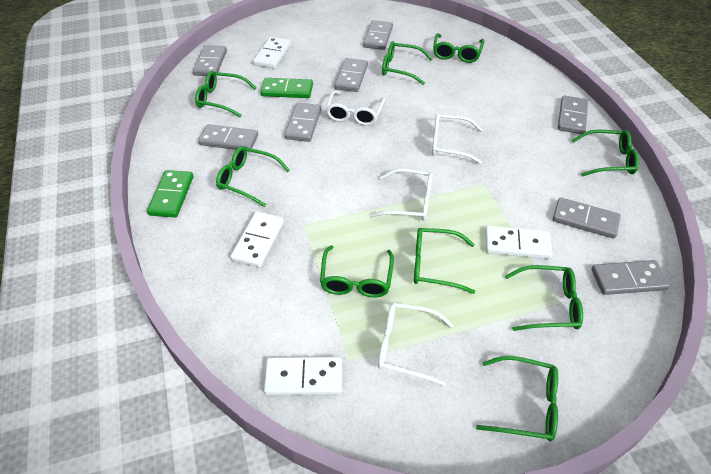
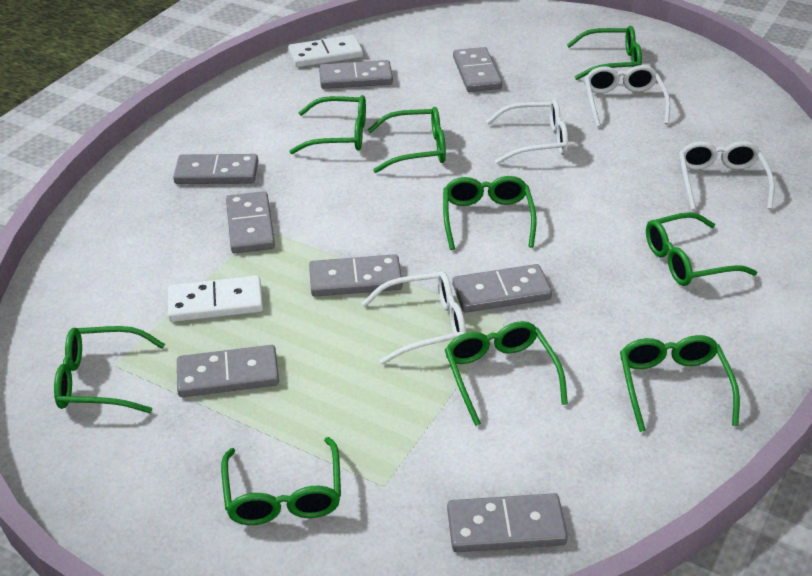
green domino: [147,170,193,218] [261,78,313,98] = 2 -> none = 0
white domino: [231,212,284,267] [253,37,291,68] [264,357,342,395] [485,226,553,259] = 4 -> [168,276,263,322] [288,35,363,67] = 2

